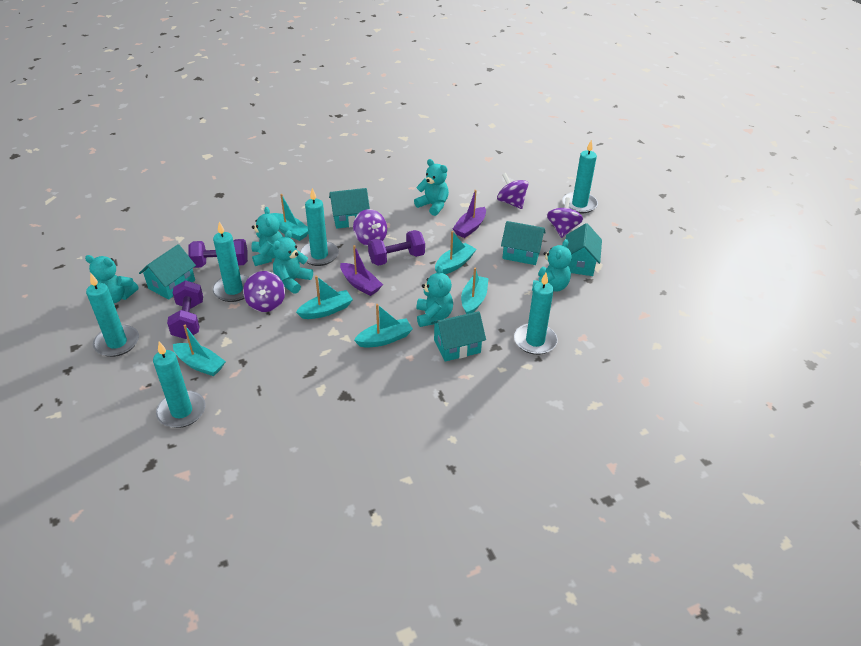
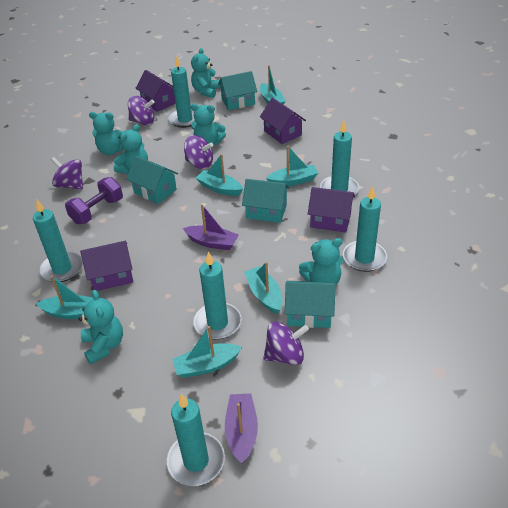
purple dumbbell: [167,280,203,339] [188,239,248,268] [368,230,425,266] = 3 -> [65,177,123,224] = 1
purple house: none = 0 -> [80,241,133,291] [136,70,176,112] [260,98,306,144] [308,187,355,232] = 4
turquoise house: [139,244,196,300] [329,188,370,229] [431,311,486,362] [501,221,546,265] [566,223,602,276] = 5 -> [126,156,178,204] [218,71,257,110] [242,179,290,223] [285,281,336,328] = 4

